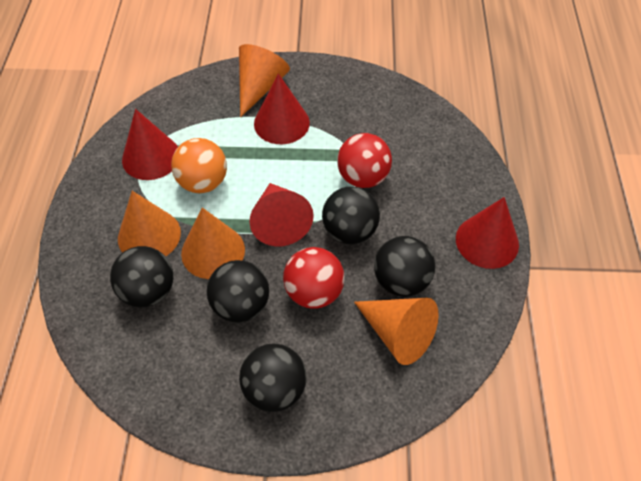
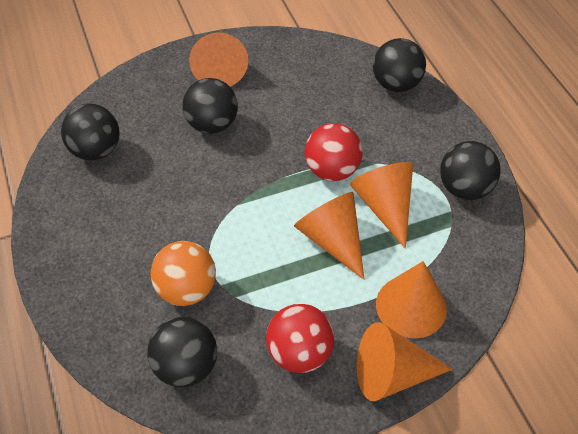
orange cone: [118,191,181,256] [181,207,245,279] [239,44,290,117] [354,298,439,365] = 4 -> [189,32,248,87] [294,192,365,280] [350,162,413,249] [357,322,453,401] [376,261,447,339] = 5
red cone: [122,109,178,180] [249,183,314,246] [254,74,310,144] [456,197,519,269] = 4 -> none = 0

